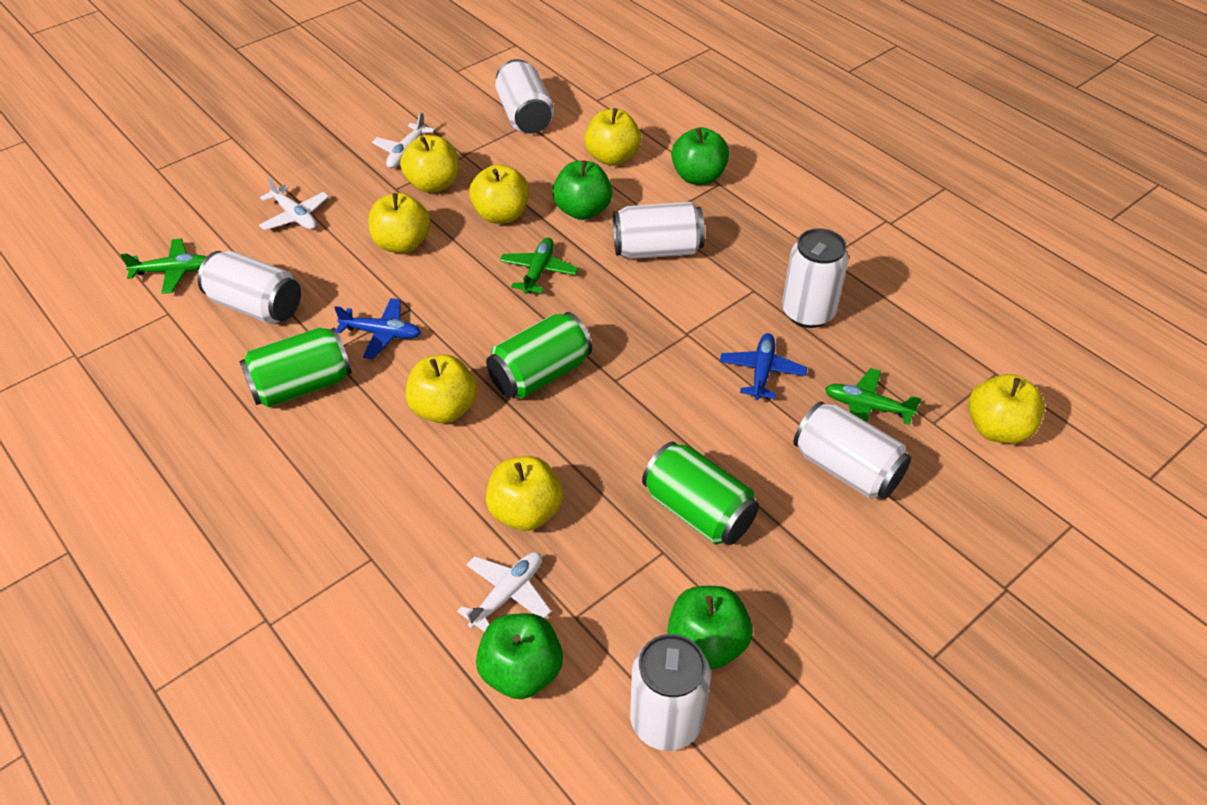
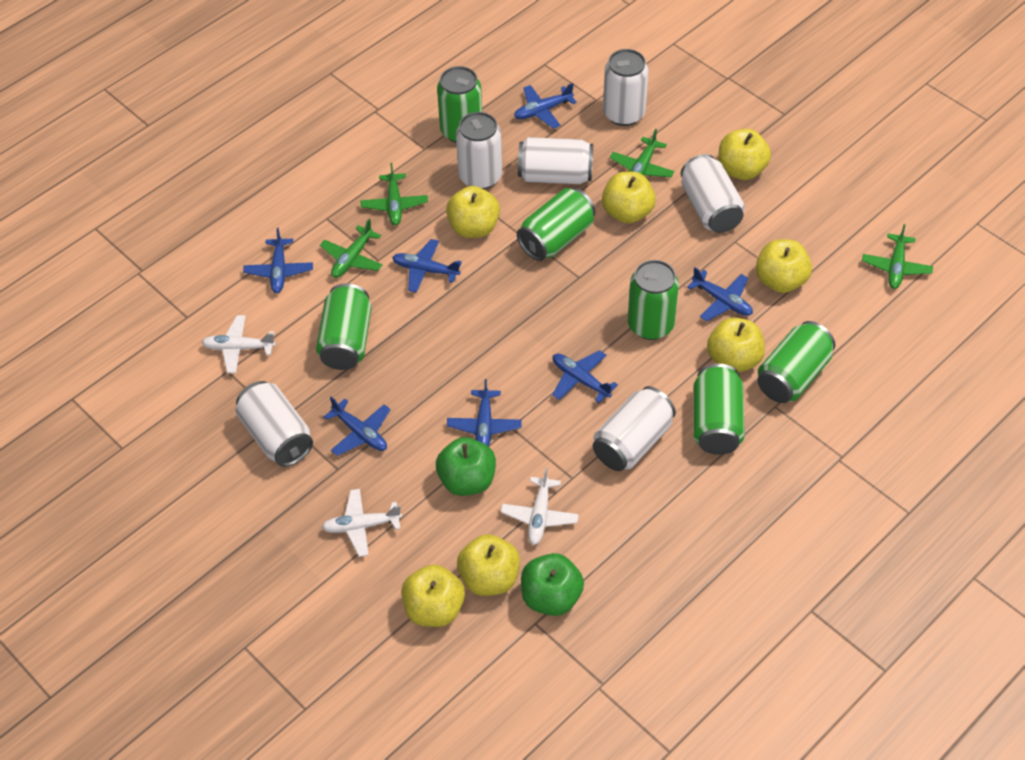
blue plane: [334,298,421,359] [720,333,807,400] = 2 -> [243,228,313,293] [324,397,391,456] [392,239,462,293] [447,379,522,447] [514,83,577,129] [552,350,618,403] [687,267,753,321] = 7
green apple: [476,613,563,699] [552,161,612,220] [668,586,753,670] [671,127,729,185] = 4 -> [436,437,496,496] [521,553,584,616] = 2
green can: [239,328,352,407] [486,312,592,399] [642,441,759,545] = 3 -> [316,283,372,370] [437,66,482,143] [517,188,595,261] [627,260,679,340] [693,364,745,455] [757,321,836,403] = 6
green plane: [120,239,206,294] [499,238,578,294] [825,368,921,425] = 3 -> [320,219,383,278] [360,163,428,225] [610,129,674,177] [862,224,933,289] = 4

